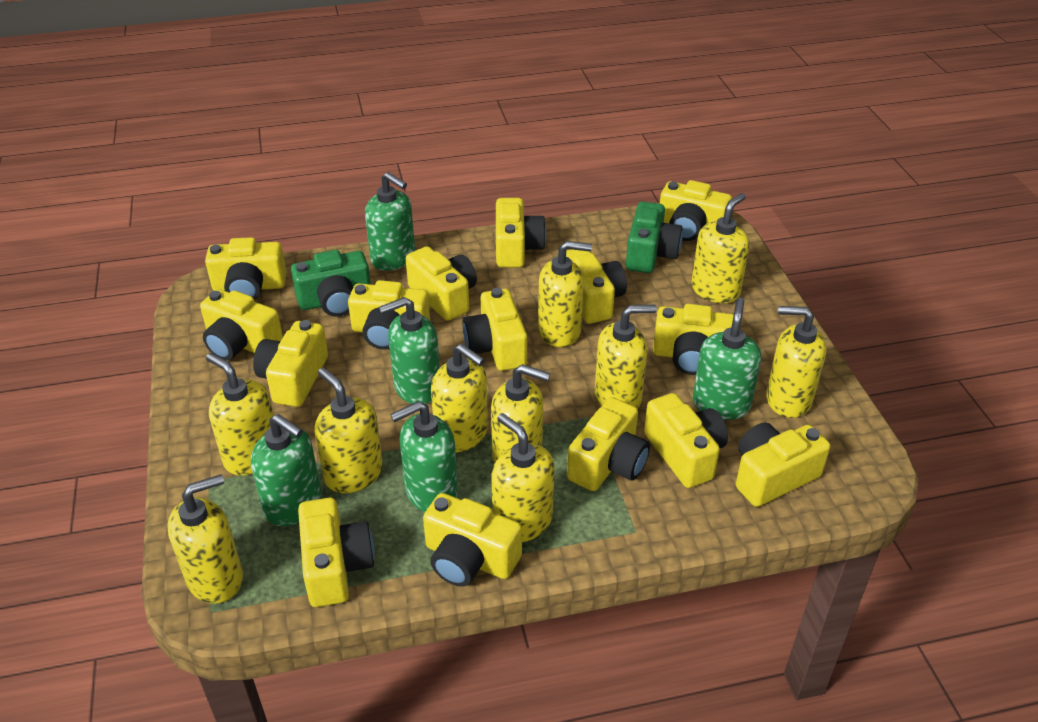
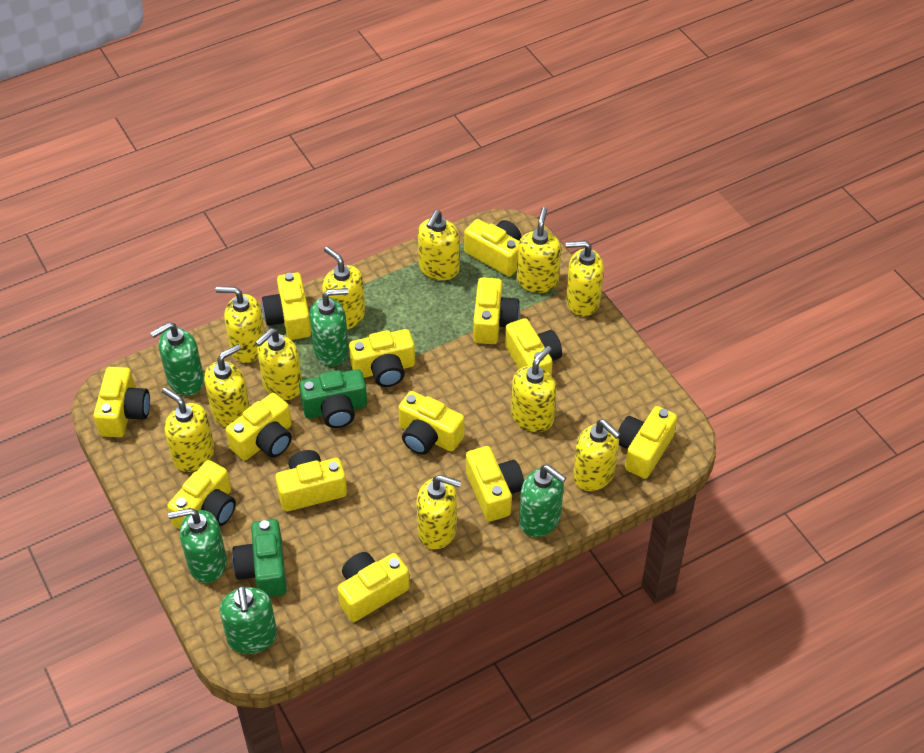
yellow camera: [200,289,283,360] [205,237,287,300] [253,320,328,407] [298,498,375,607] [348,280,430,350] [406,246,477,321] [423,493,522,587] [462,288,527,371] [496,198,546,268] [566,249,627,324] [567,397,650,491] [644,393,728,488] [653,304,734,375] [660,180,732,241] [736,422,830,507] = 15 -> [94,367,150,437] [167,460,236,529] [226,393,292,460] [262,272,311,340] [275,450,347,512] [337,552,410,622] [349,329,415,387] [398,391,465,455] [464,219,521,277] [466,446,524,521] [473,277,520,344] [505,318,562,376] [618,406,677,479] = 13
yellow soap dispenser: [167,474,243,604] [206,353,274,476] [314,368,383,493] [431,344,488,452] [491,364,550,464] [491,413,555,542] [538,241,592,347] [595,305,657,409] [691,193,750,303] [766,306,827,418] = 10 -> [162,387,215,472] [204,344,250,427] [215,287,265,363] [255,328,302,400] [322,246,365,329] [417,475,462,550] [418,210,460,281] [511,346,557,432] [517,207,561,293] [566,240,604,316] [573,419,621,491] = 11

